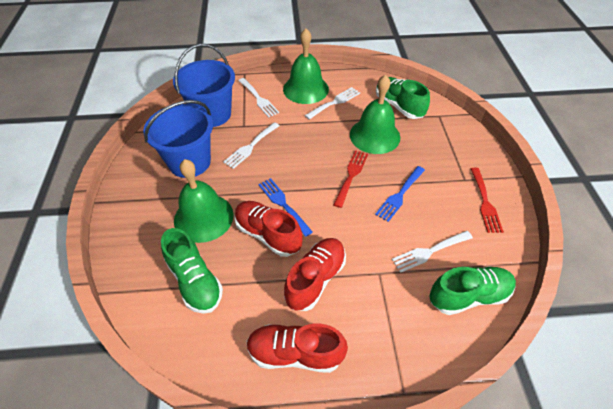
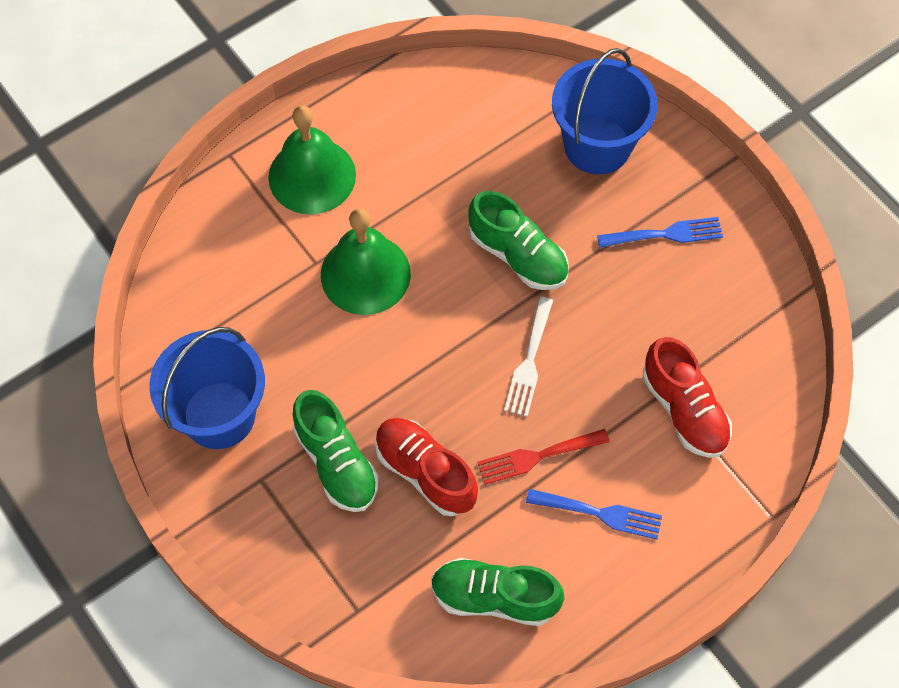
green bell: [174,159,234,243] [283,28,329,104] [350,74,401,154] = 3 -> [268,105,356,214] [321,208,411,315] = 2
red fork: [333,150,368,208] [471,168,504,233] = 2 -> [477,429,610,485] = 1
red shoe: [234,201,303,257] [246,324,348,373] [284,238,346,311] = 3 -> [375,418,478,516] [643,337,732,458] = 2
white fork: [223,122,279,169] [238,78,279,117] [305,87,360,120] [392,231,473,273] = 4 -> [504,297,553,417] = 1

